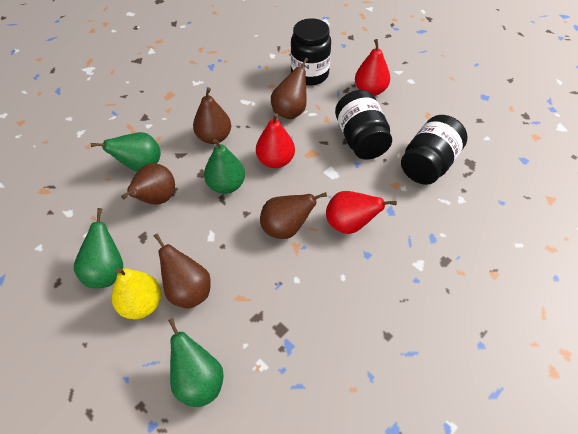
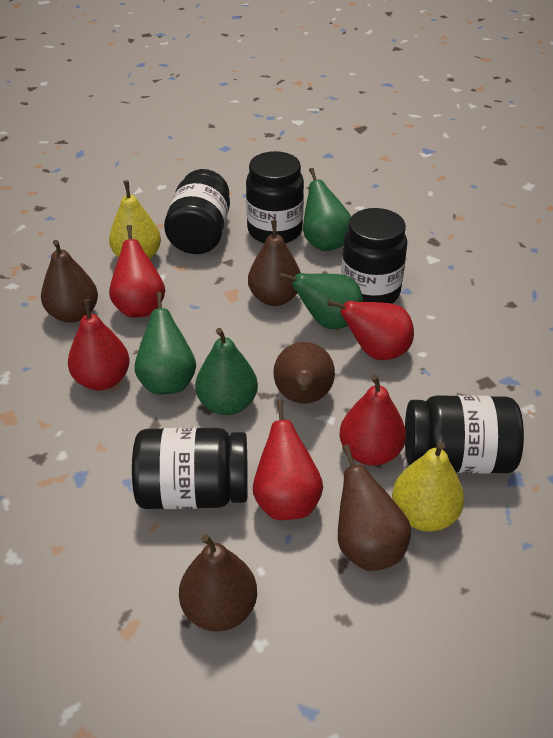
black jar: [291,18,331,85] [335,90,392,159] [401,115,468,185] = 3 -> [132,428,248,509] [164,169,230,254] [246,151,304,244] [341,208,407,304] [405,395,524,474] = 5
red pear: [256,113,295,168] [326,191,397,234] [355,39,390,96] = 3 -> [68,299,130,390] [109,225,165,318] [253,399,323,520] [327,300,414,360] [339,374,406,466] = 5
yellow pear: [112,268,161,319] = 1 -> [109,181,161,259] [392,442,464,532] = 2

